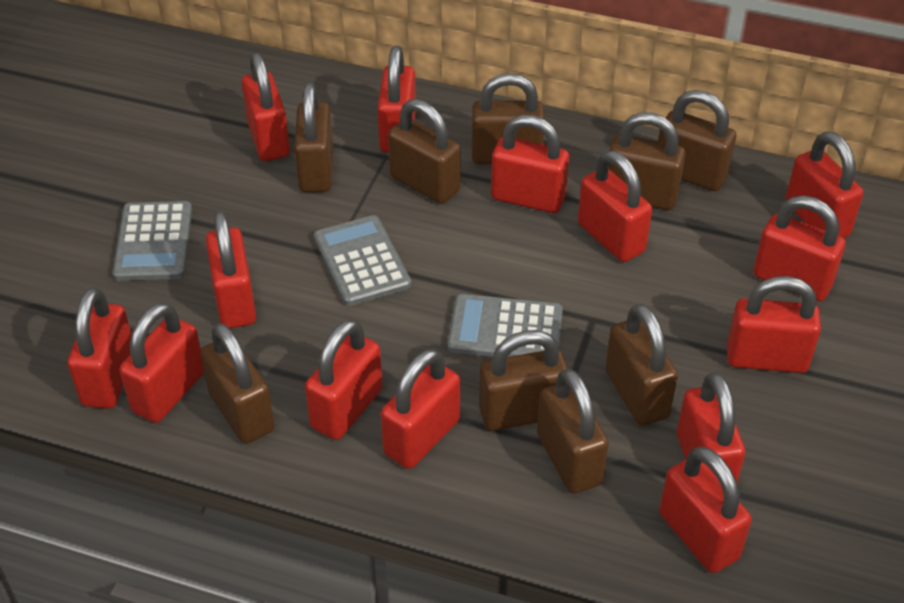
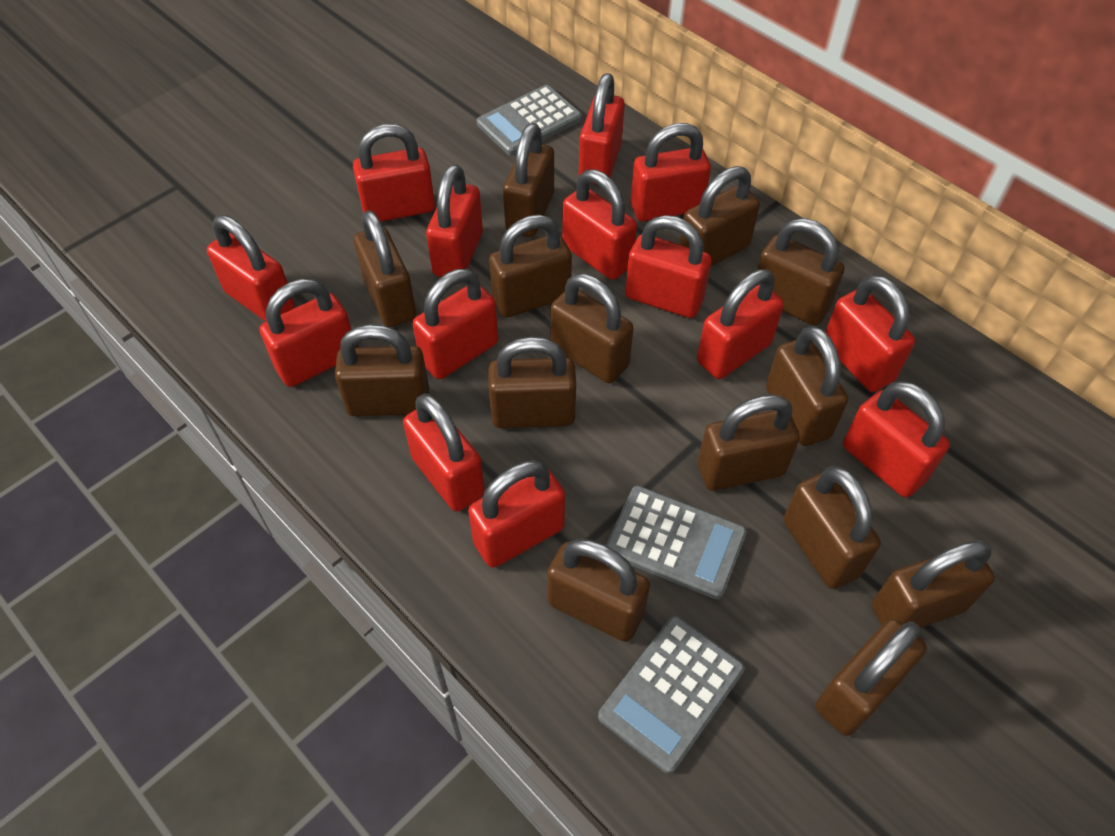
brown padlock: [200,323,275,444] [294,82,333,192] [388,99,461,204] [472,73,545,164] [479,330,568,431] [537,368,609,493] [605,304,678,426] [609,112,686,210] [658,90,736,191] = 9 -> [335,324,429,416] [354,210,416,327] [488,337,576,428] [489,215,572,318] [503,123,554,237] [547,538,650,642] [551,274,634,383] [680,166,760,266] [697,395,800,491] [757,218,844,326] [766,326,848,446] [784,466,881,589] [816,618,927,736] [872,541,995,628] = 14

